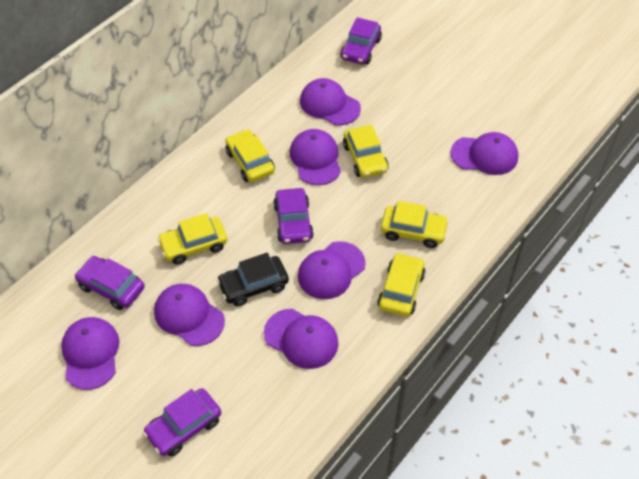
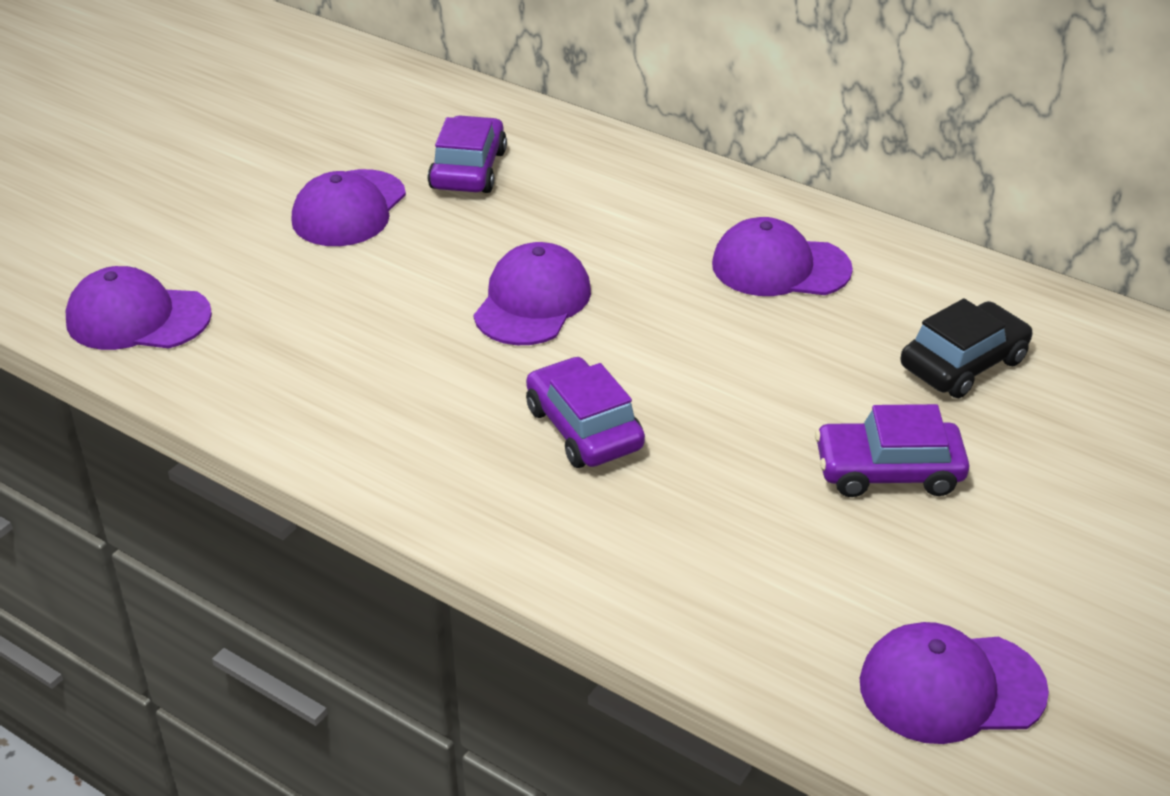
purple cap: [61,317,120,390] [154,284,225,346] [264,309,338,369] [290,129,341,185] [298,241,366,299] [300,78,361,125] [450,132,518,175] = 7 -> [66,266,212,350] [292,169,406,246] [474,242,591,345] [712,217,853,296] [860,622,1049,744] = 5
purple car: [75,256,145,310] [143,388,222,457] [273,188,314,244] [340,17,382,64] = 4 -> [428,115,507,193] [526,357,645,468] [815,404,969,497] = 3
yellow car: [157,213,227,265] [225,129,275,182] [343,125,389,178] [377,253,426,317] [381,201,449,248] = 5 -> none = 0

